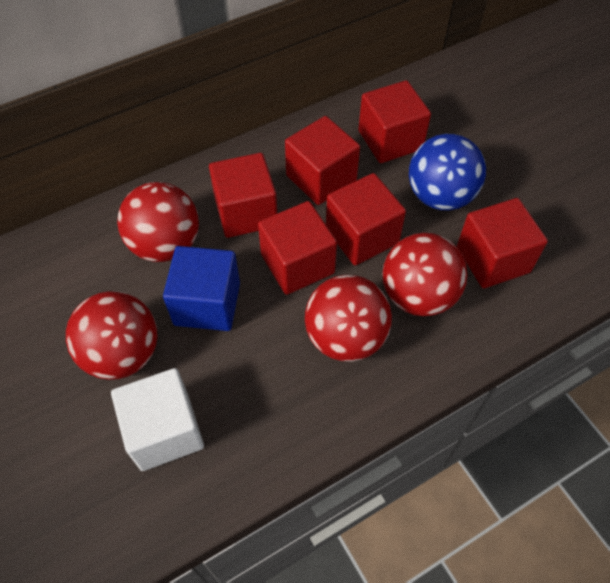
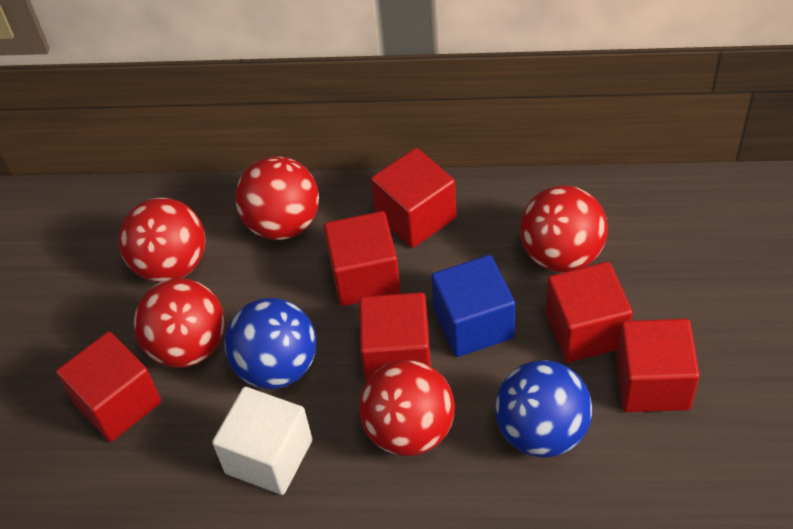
blue ball: [409,134,486,210] = 1 -> [224,298,316,389] [495,360,592,458] = 2
red ball: [66,291,158,380] [117,182,199,262] [305,275,392,362] [382,233,468,316] = 4 -> [119,198,205,282] [134,278,225,368] [235,156,319,240] [359,360,455,456] [520,185,608,272] = 5

